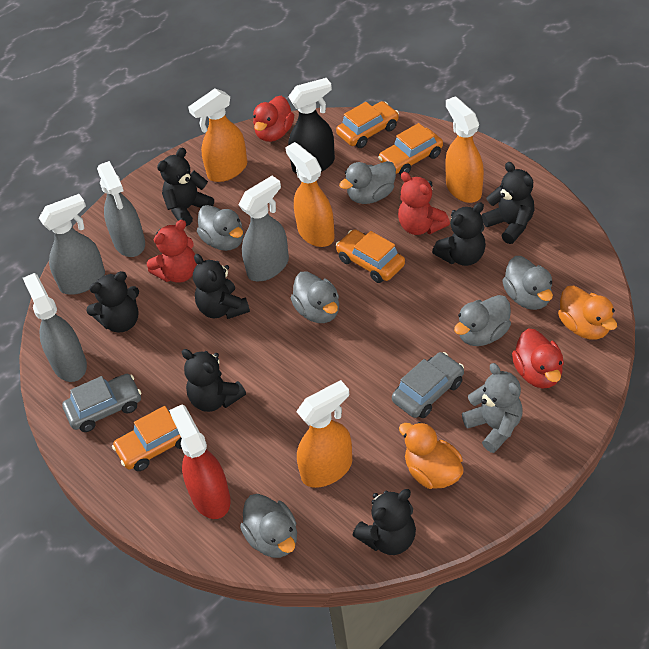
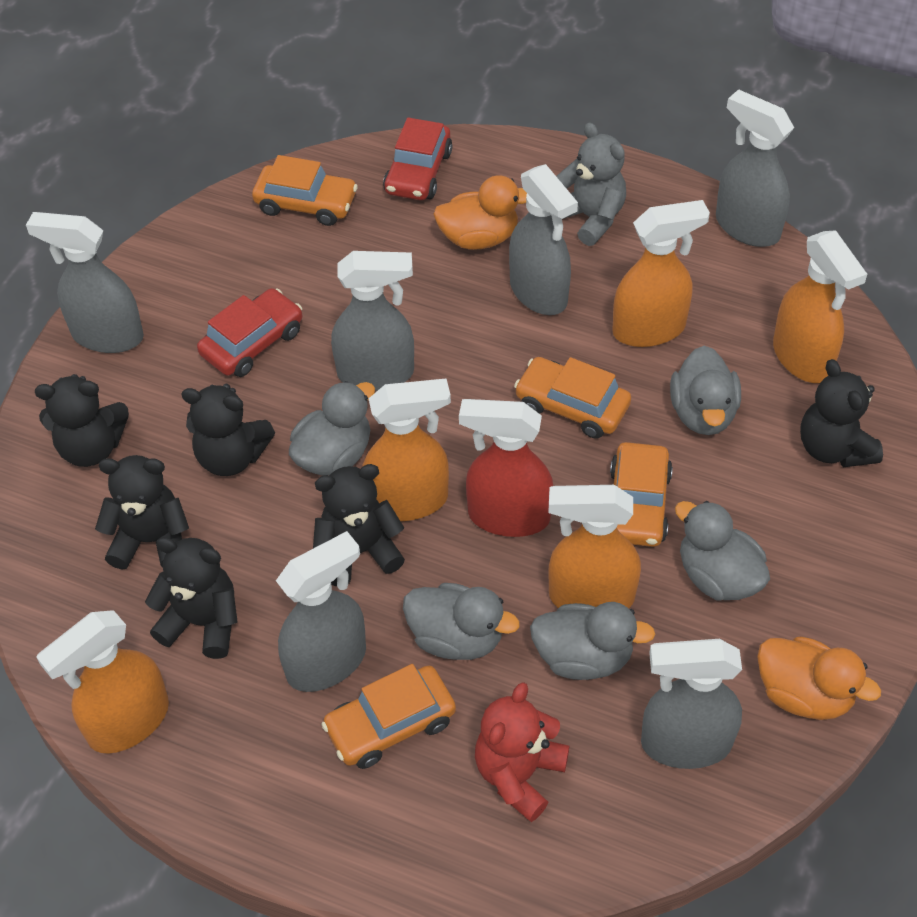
black spray bottle: [288,78,335,174] = 1 -> none = 0
black teddy bear: [86,271,139,332] [157,148,214,226] [182,349,246,412] [193,254,250,319] [352,489,416,555] [432,202,486,266] [482,162,534,244] = 7 -> [35,374,129,467] [95,455,189,570] [145,537,238,659] [181,384,275,476] [313,464,405,586] [800,359,883,467] = 6
grey car: [62,374,141,432] [392,352,464,418] = 2 -> none = 0
grey duck: [197,205,243,251] [240,494,297,558] [291,271,339,323] [339,161,396,204] [454,295,511,346] [502,256,553,310] = 6 -> [289,381,375,475] [403,583,519,660] [530,602,655,680] [670,346,741,435] [675,501,770,601] = 5
grey spray bottle: [23,273,87,382] [39,194,105,295] [97,161,145,257] [239,176,289,281] = 4 -> [26,212,144,353] [276,531,366,692] [331,251,414,391] [509,164,578,315] [641,639,742,769] [716,89,794,247] = 6
orange spray bottle: [188,89,247,182] [285,142,335,247] [296,380,352,488] [445,96,484,203] = 4 -> [36,610,169,754] [362,379,451,521] [548,485,641,608] [612,200,710,347] [773,230,867,383] = 5
red car: none = 0 -> [197,288,302,377] [383,118,452,200] = 2
red duck: [253,96,294,142] [512,328,564,388] = 2 -> none = 0
red teddy bear: [147,220,197,283] [398,172,450,235] = 2 -> [475,682,570,822] = 1

